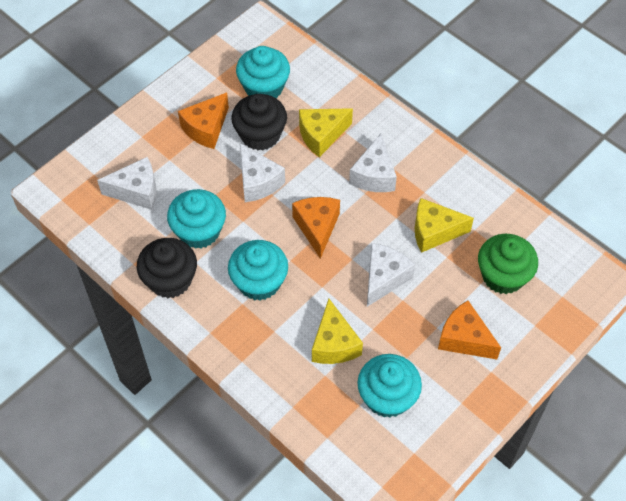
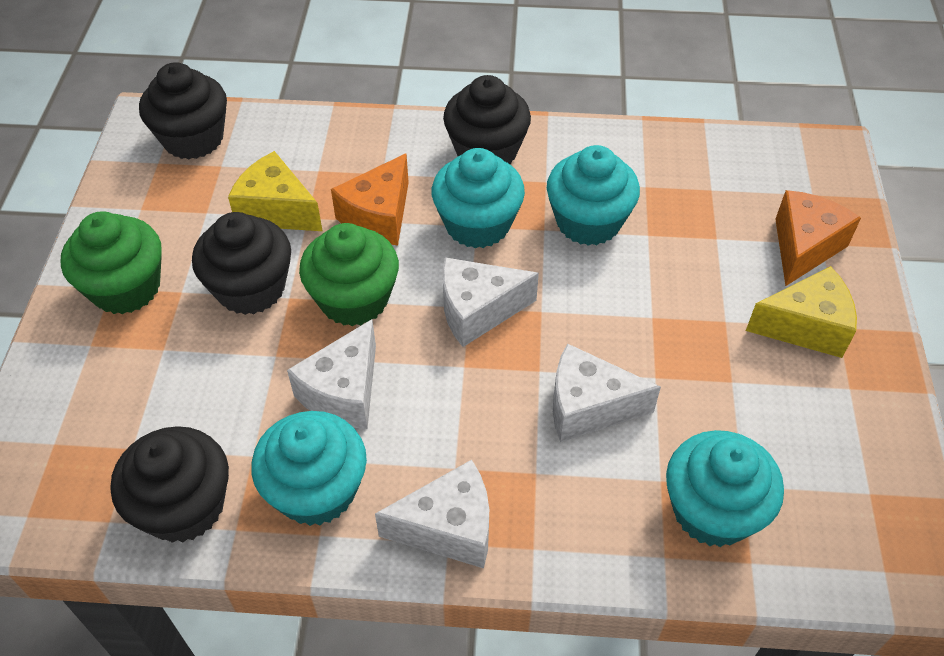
black cupcake: [137,238,197,298] [231,94,287,151] = 2 -> [111,426,229,543] [139,62,227,160] [192,212,291,315] [443,75,531,164] = 4
green cupcake: [478,234,538,294] = 1 -> [61,211,162,314] [299,223,399,326] = 2
orange cheese: [178,93,229,149] [292,197,340,259] [438,300,501,359] = 3 -> [331,153,409,245] [775,190,861,286] = 2
yellow cheese: [299,108,353,157] [312,299,363,364] [415,198,474,253] = 3 -> [228,151,323,231] [746,266,857,358] = 2

